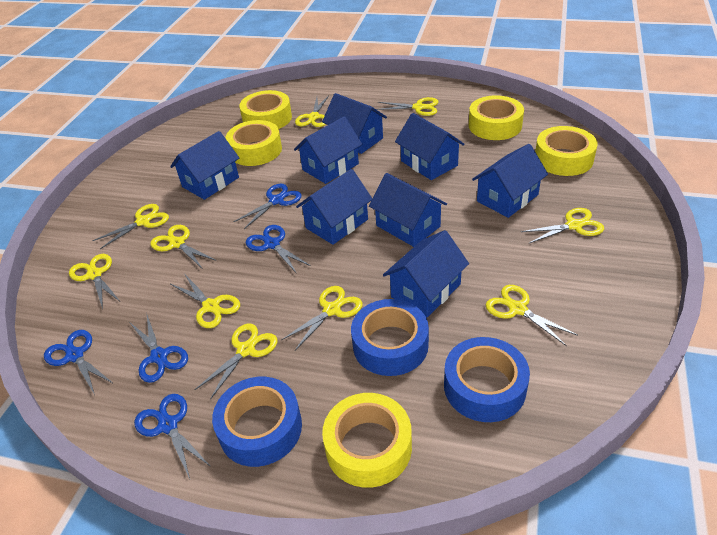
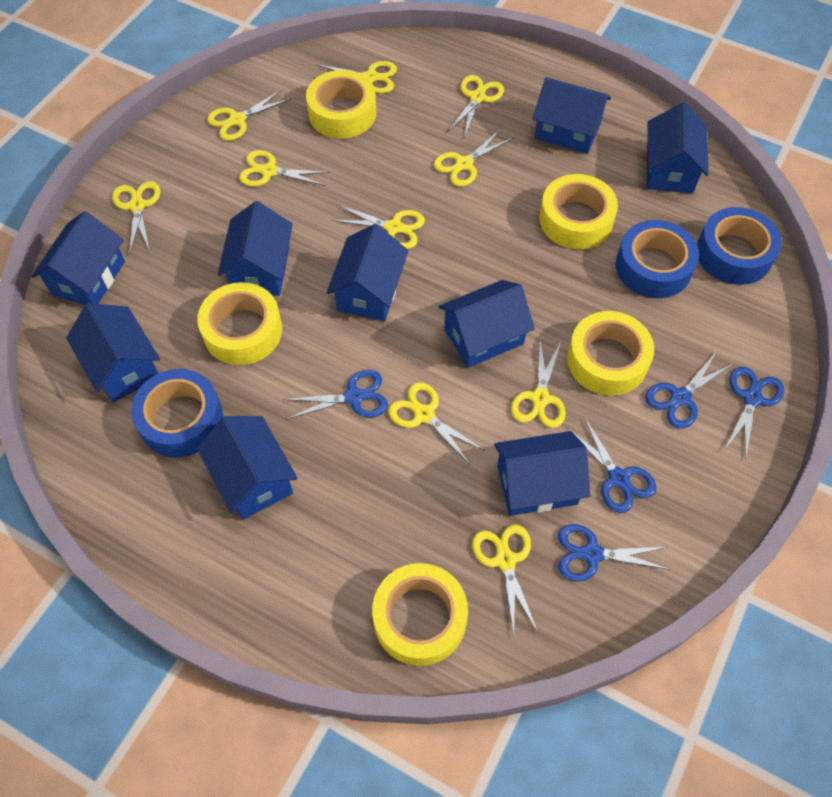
blue house: [170,131,239,200] [294,117,362,184] [296,169,372,245] [322,93,387,154] [369,173,447,247] [383,230,469,317] [395,113,465,180] [472,144,548,218] = 8 -> [32,211,125,305] [66,303,160,402] [197,416,298,520] [217,201,293,296] [327,224,408,321] [439,280,535,368] [494,431,590,516] [533,77,611,154] [647,102,709,193] = 9

